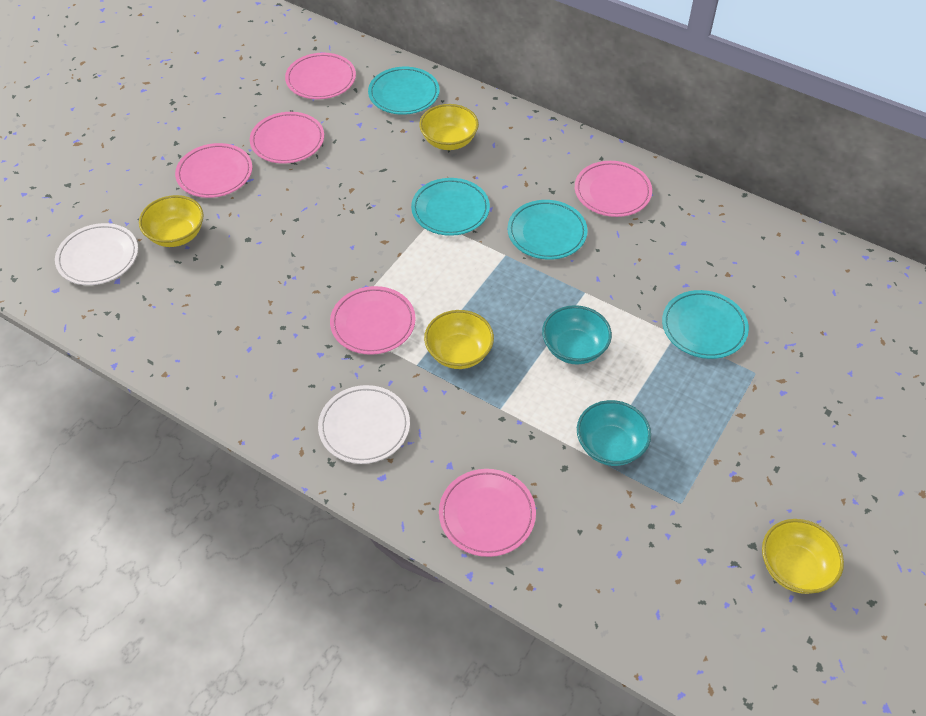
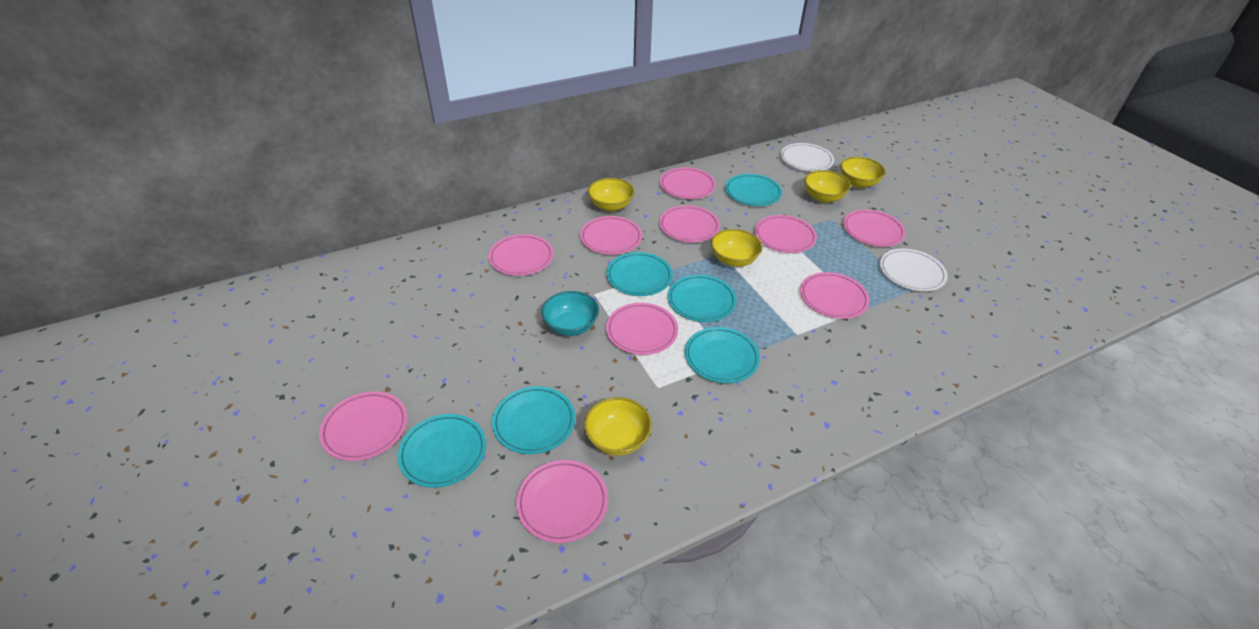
pink plate: [175,143,252,198] [250,112,324,164] [285,53,356,99] [330,286,416,355] [439,469,536,557] [575,161,652,217] = 6 -> [319,391,407,461] [488,234,554,276] [516,460,608,543] [580,216,642,255] [606,303,678,355] [659,205,720,242] [660,167,716,199] [755,215,817,253] [800,272,870,319] [843,209,906,247] = 10
turquoise bowl: [542,305,612,365] [577,400,651,466] = 2 -> [541,291,599,336] = 1
turquoise plate: [368,67,440,115] [411,178,490,236] [507,200,588,260] [662,290,749,359] = 4 -> [397,414,486,488] [492,386,575,454] [606,252,673,296] [668,275,737,322] [685,327,760,383] [725,174,782,206] = 6
yellow bowl: [139,195,204,247] [419,104,479,150] [424,310,494,369] [762,519,844,594] = 4 -> [584,397,652,456] [588,178,634,211] [711,229,762,267] [804,170,851,203] [840,157,885,188] = 5

